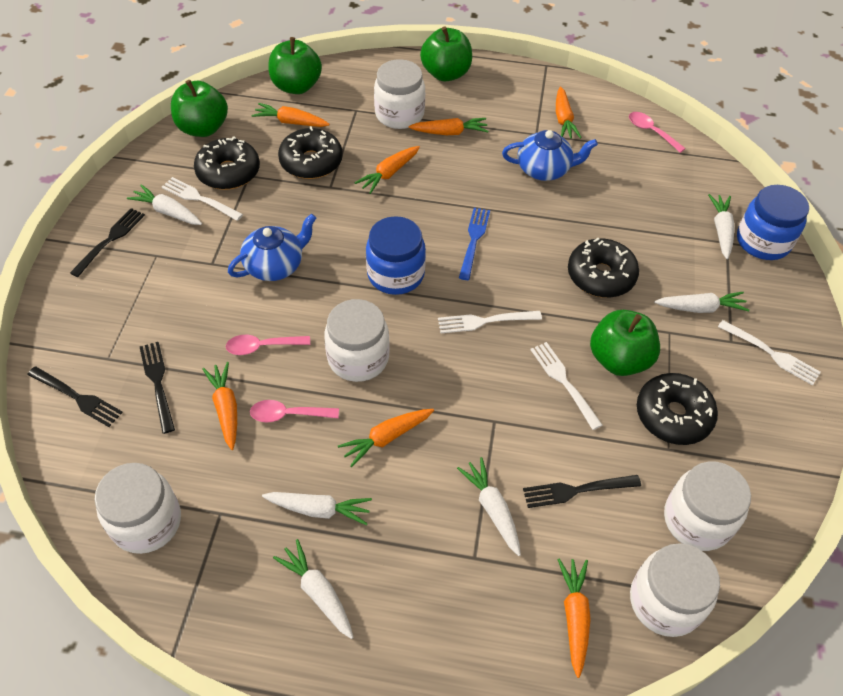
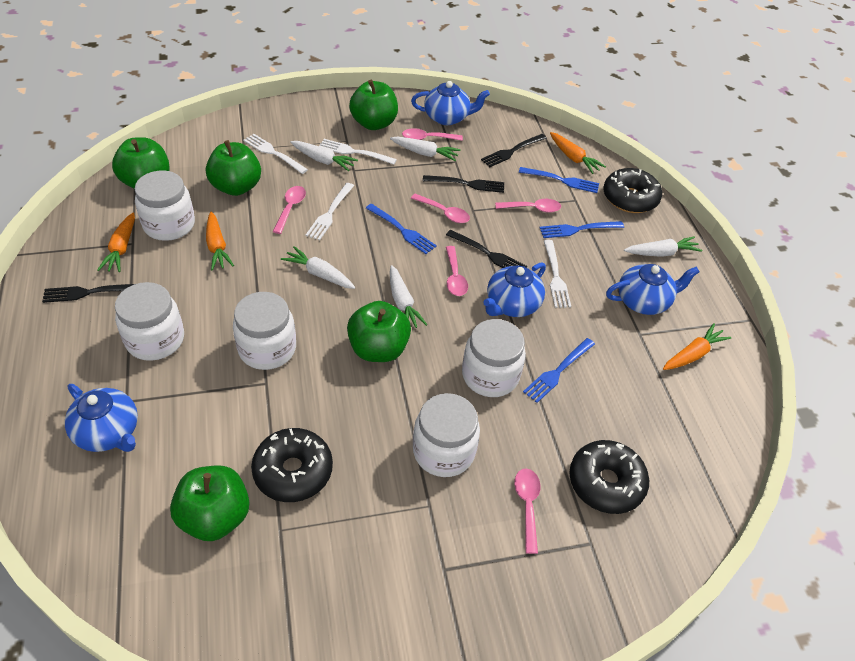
black donut: [194,136,260,190] [278,126,343,179] [568,238,639,298] [637,373,718,445] = 4 -> [251,428,333,502] [569,440,649,514] [604,168,662,213] = 3
blue fork: [459,208,490,280] = 1 -> [366,204,437,254] [519,167,599,193] [523,338,595,403] [539,221,624,238] = 4
blue jar: [366,216,426,295] [737,185,809,260] = 2 -> none = 0
blue teapot: [228,214,316,281] [502,130,598,181] = 2 -> [65,384,138,452] [411,81,490,125] [483,262,546,317] [606,264,699,315] = 4
green apple: [171,80,228,137] [269,37,322,94] [420,26,472,82] [590,310,660,376] = 4 -> [112,137,170,189] [170,466,250,541] [206,140,261,196] [347,301,411,362] [349,80,398,130] = 5
orange carrot: [202,362,237,450] [252,103,330,127] [338,409,434,467] [355,146,420,194] [408,118,488,135] [556,86,582,139] [557,558,591,678] = 7 -> [97,213,135,272] [206,212,234,271] [550,132,606,174] [663,323,732,370] = 4
pink spoon: [226,335,310,355] [250,400,339,422] [629,112,686,153] = 3 -> [273,186,306,234] [402,128,463,141] [411,194,470,223] [446,246,468,296] [495,199,561,213] [514,469,541,554] = 6
white carrot: [127,184,202,225] [262,492,372,525] [273,539,353,639] [457,457,521,556] [654,292,749,313] [708,194,735,259] = 6 -> [281,246,355,289] [290,141,358,171] [390,137,461,161] [390,265,428,328] [624,237,702,257] = 5

